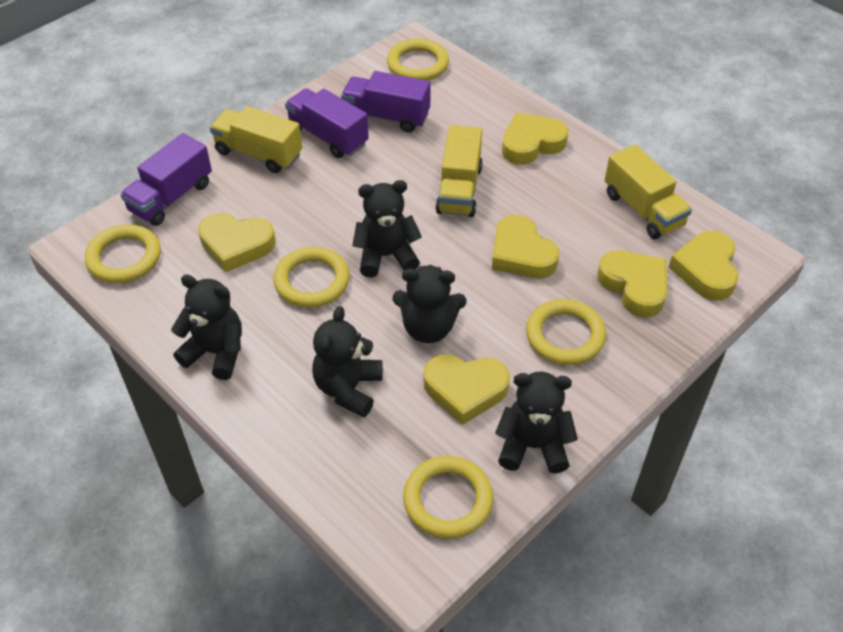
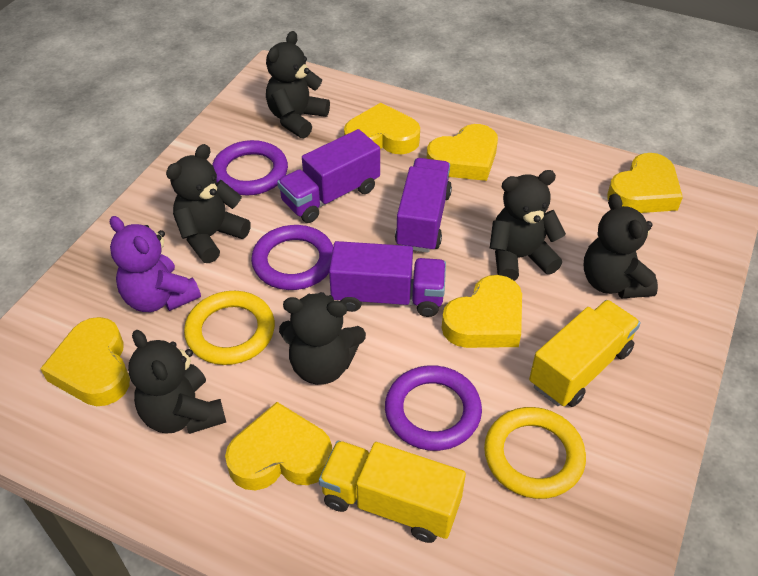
black teddy bear: [171,274,242,380] [312,306,383,418] [352,180,422,277] [393,265,466,343] [495,372,578,474] = 5 -> [128,330,226,434] [166,144,251,263] [266,31,330,138] [279,292,366,385] [490,170,566,281] [584,194,658,298] = 6
purple ring: none = 0 -> [212,140,288,195] [251,225,333,290] [385,365,482,451] = 3
purple teddy bear: none = 0 -> [110,216,201,312] = 1
yellow ring: [85,225,161,283] [273,247,350,308] [387,38,449,81] [403,456,493,539] [526,299,606,365] = 5 -> [184,291,275,365] [484,407,586,499] = 2
yellow truck: [210,106,302,173] [435,125,483,217] [604,144,692,239] = 3 -> [319,441,466,543] [529,300,641,407] = 2

